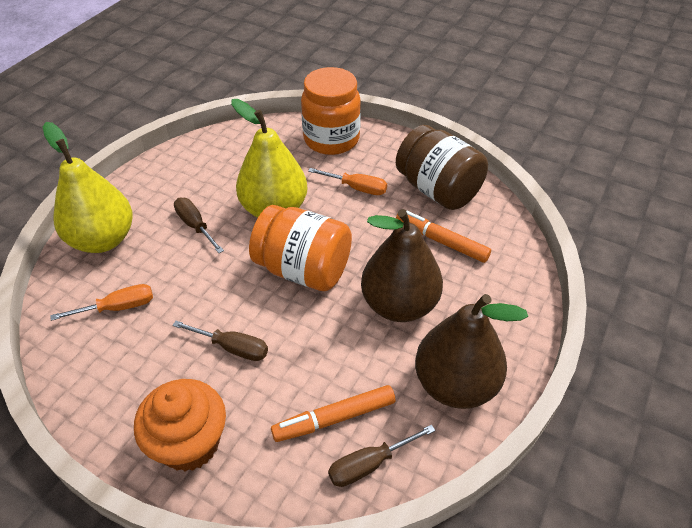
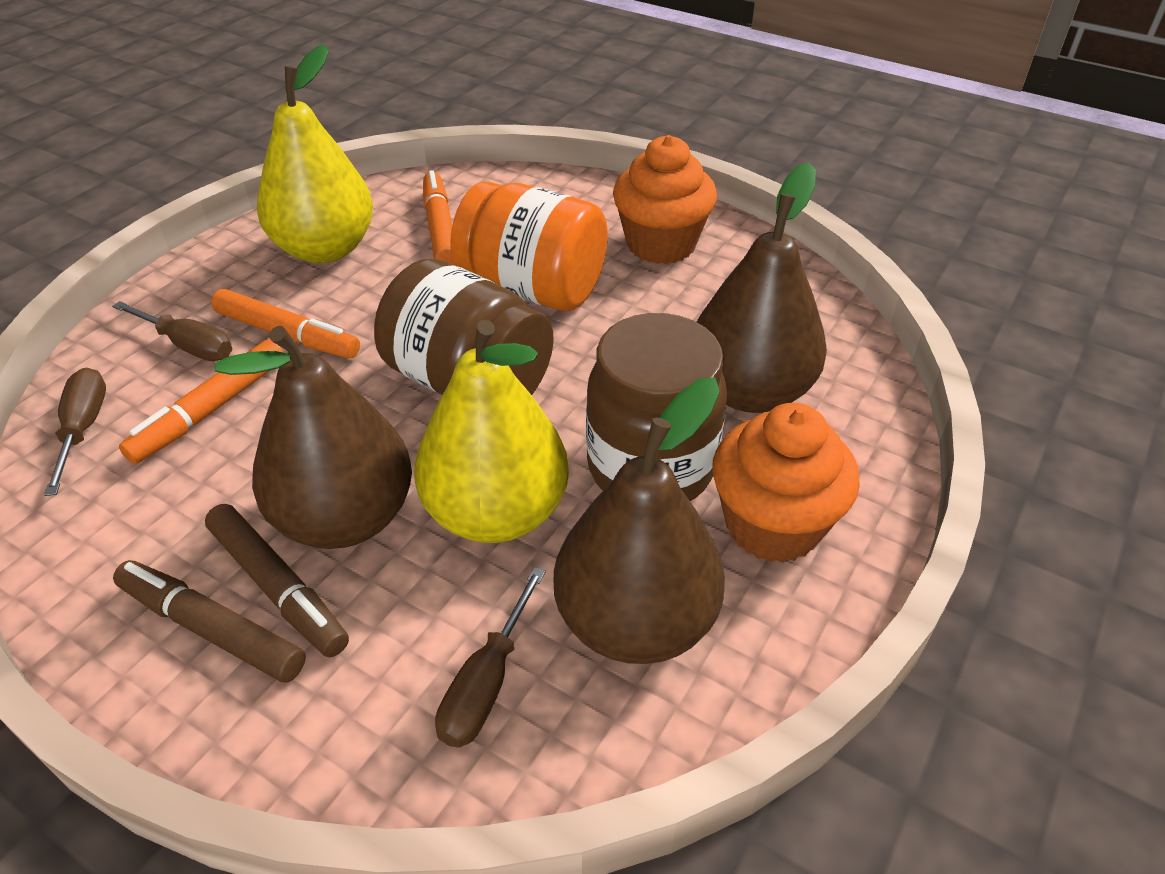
brown jar: [396,125,488,210] = 1 -> [374,259,553,395] [586,313,727,501] = 2
brown marker: none = 0 -> [113,560,306,682] [205,504,349,657] = 2
brown pear: [361,209,443,322] [415,294,528,409] = 2 -> [215,326,412,549] [554,378,725,664] [697,162,827,413] = 3
orange cupcake: [134,379,226,471] = 1 -> [613,135,717,264] [712,403,860,563] = 2
orange jar: [249,205,352,291] [301,67,361,155] = 2 -> [450,181,608,311] = 1
orange marker: [271,385,395,442] [396,210,491,263] = 2 -> [119,339,283,464] [211,289,360,358] [423,170,455,265] = 3
orange screwdriver: [50,284,153,321] [308,168,387,195] = 2 -> none = 0

